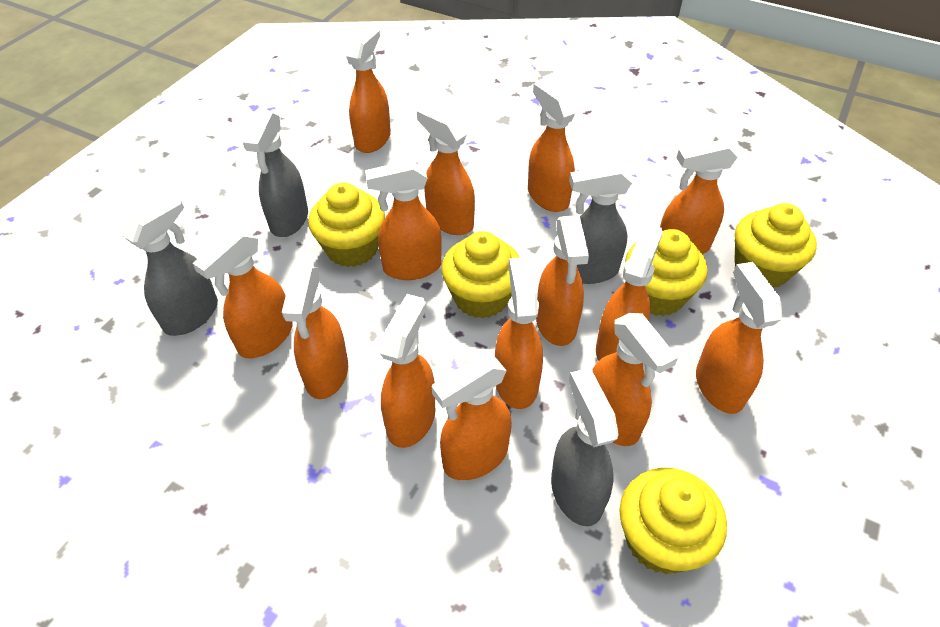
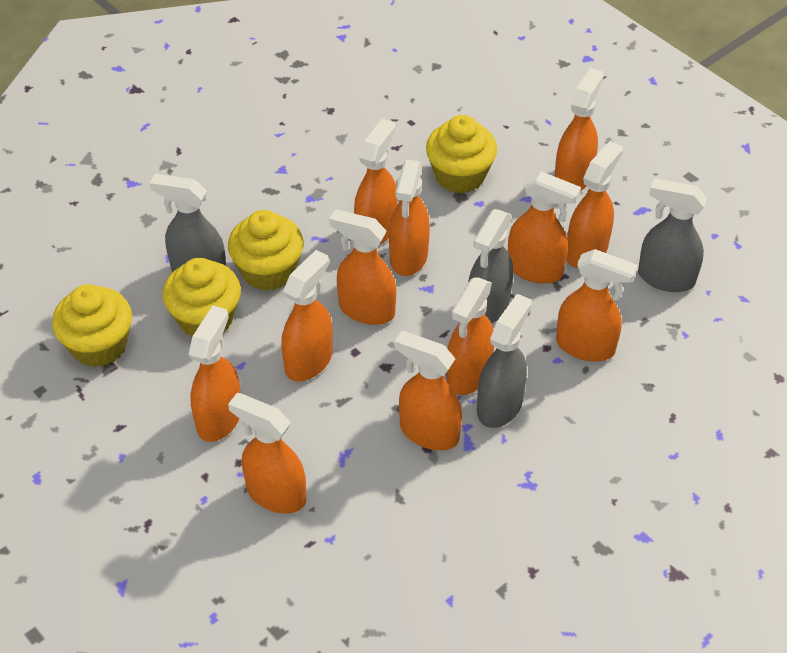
orange spray bottle: [193,229,293,359] [282,267,348,399] [346,25,391,153] [365,160,442,280] [380,294,435,448] [417,105,475,235] [432,355,512,480] [495,257,543,409] [528,80,575,212] [536,215,589,346] [592,313,678,446] [596,223,663,361] [660,139,738,254] [696,262,782,414] = 14 -> [188,305,241,442] [228,393,306,514] [281,250,333,382] [329,209,396,325] [354,119,398,245] [389,159,430,276] [394,331,462,450] [446,277,494,395] [508,171,581,284] [554,68,604,190] [556,249,638,361] [567,141,623,268] = 12
yellow cupcake: [308,183,385,267] [441,231,520,319] [619,468,727,574] [625,229,707,316] [735,203,817,288] = 5 -> [52,284,132,367] [163,258,241,337] [228,210,303,291] [426,115,497,193] = 4

